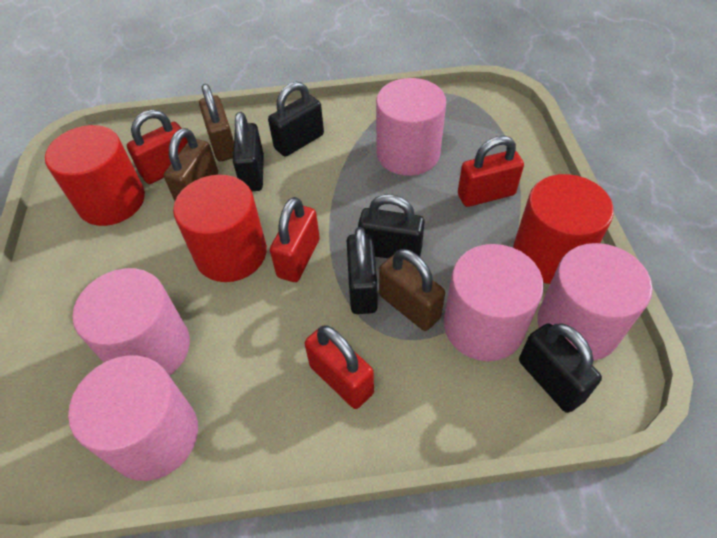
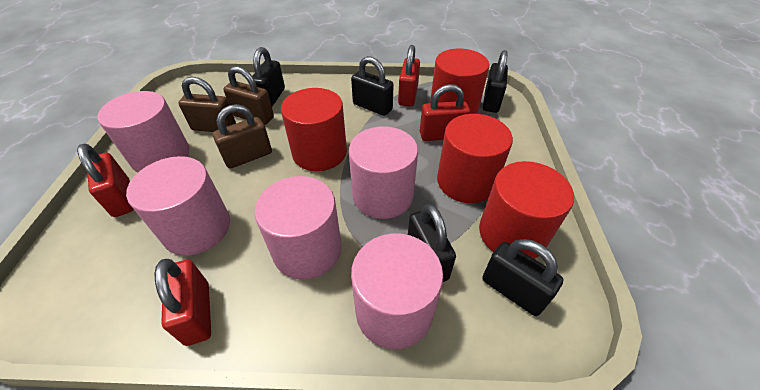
red cylinder: [45,125,145,226] [173,175,267,282] [513,174,614,284] = 3 -> [281,88,347,171] [430,48,489,114] [437,114,513,203] [479,161,574,259] = 4

